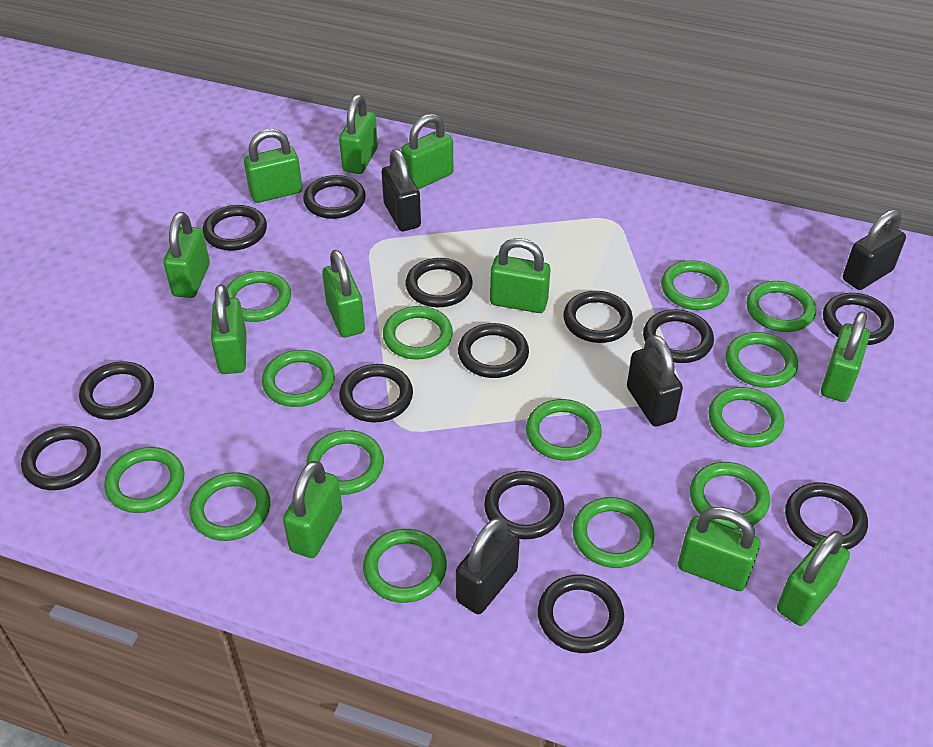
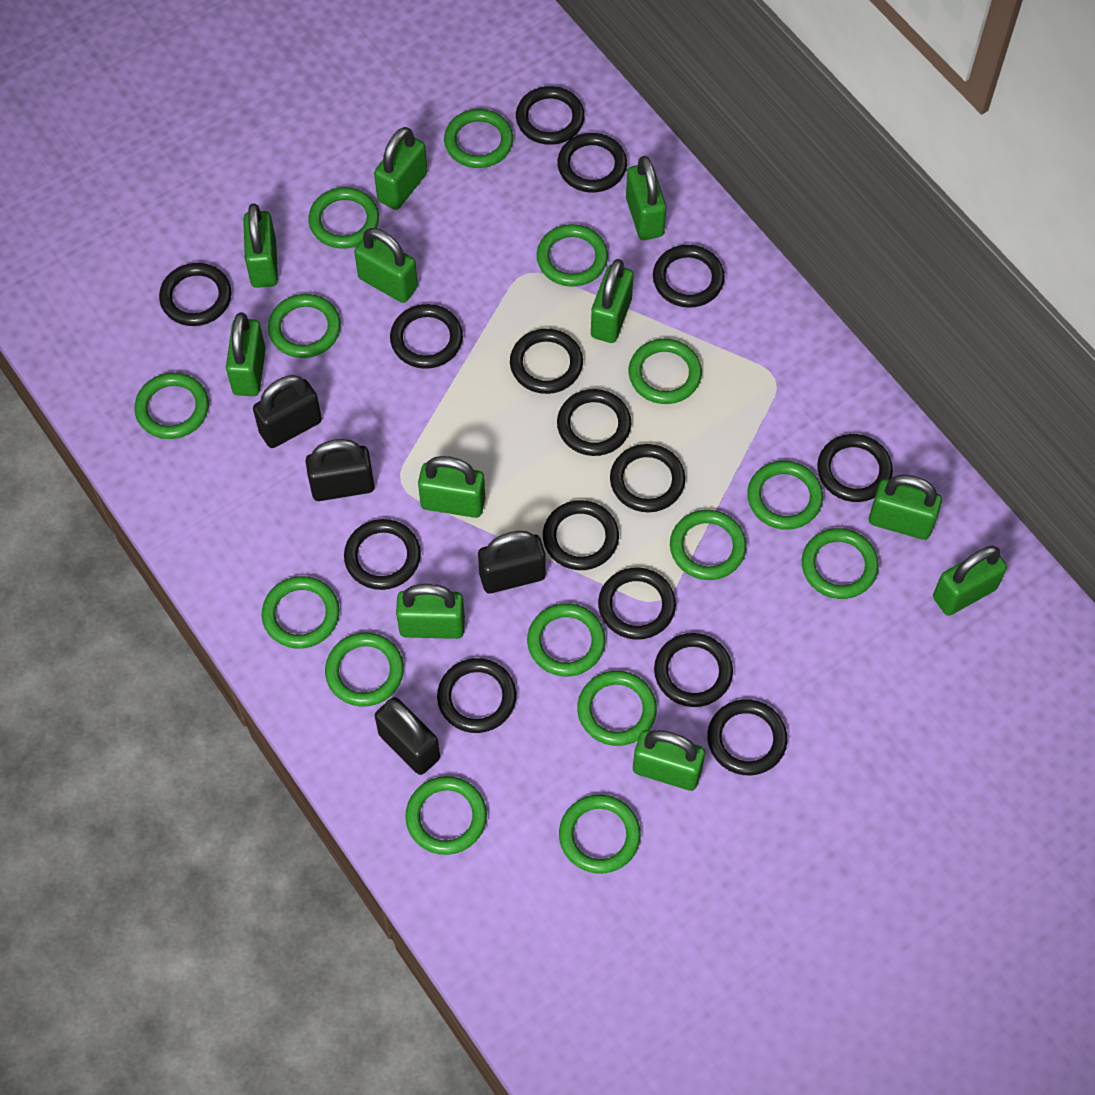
black ring: [21,426,101,490] [79,361,154,420] [202,205,267,251] [303,175,366,219] [339,364,413,422] [405,258,473,307] [458,323,529,378] [484,471,564,539] [538,575,624,653] [563,291,633,343] [643,309,714,363] [785,482,868,550] [823,293,894,345] = 13 -> [159,263,232,326] [344,519,421,590] [390,304,463,369] [437,658,516,733] [510,329,583,394] [516,86,585,145] [543,500,619,570] [557,133,627,192] [557,389,631,456] [598,567,676,640] [610,444,685,512] [653,245,725,308] [654,633,733,707] [707,699,787,775] [817,434,893,502] = 15
green ring: [104,447,185,513] [189,472,270,541] [226,271,291,322] [262,350,335,407] [306,430,384,495] [363,529,447,603] [383,306,453,360] [526,399,602,461] [572,497,655,568] [661,260,729,310] [690,462,770,529] [708,387,785,448] [726,332,798,388] [746,281,816,332] = 14 -> [134,373,209,439] [262,576,340,648] [268,294,341,358] [308,187,379,248] [325,632,404,707] [405,776,487,855] [444,109,513,168] [527,603,605,676] [537,224,608,287] [559,795,641,874] [577,671,657,746] [628,339,702,404] [670,510,746,580] [747,461,823,530] [802,528,879,599] = 15

